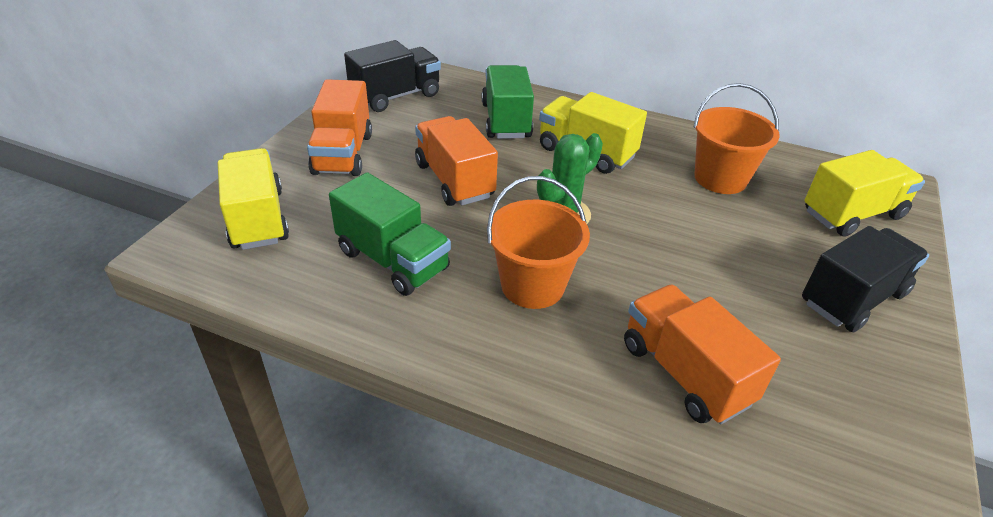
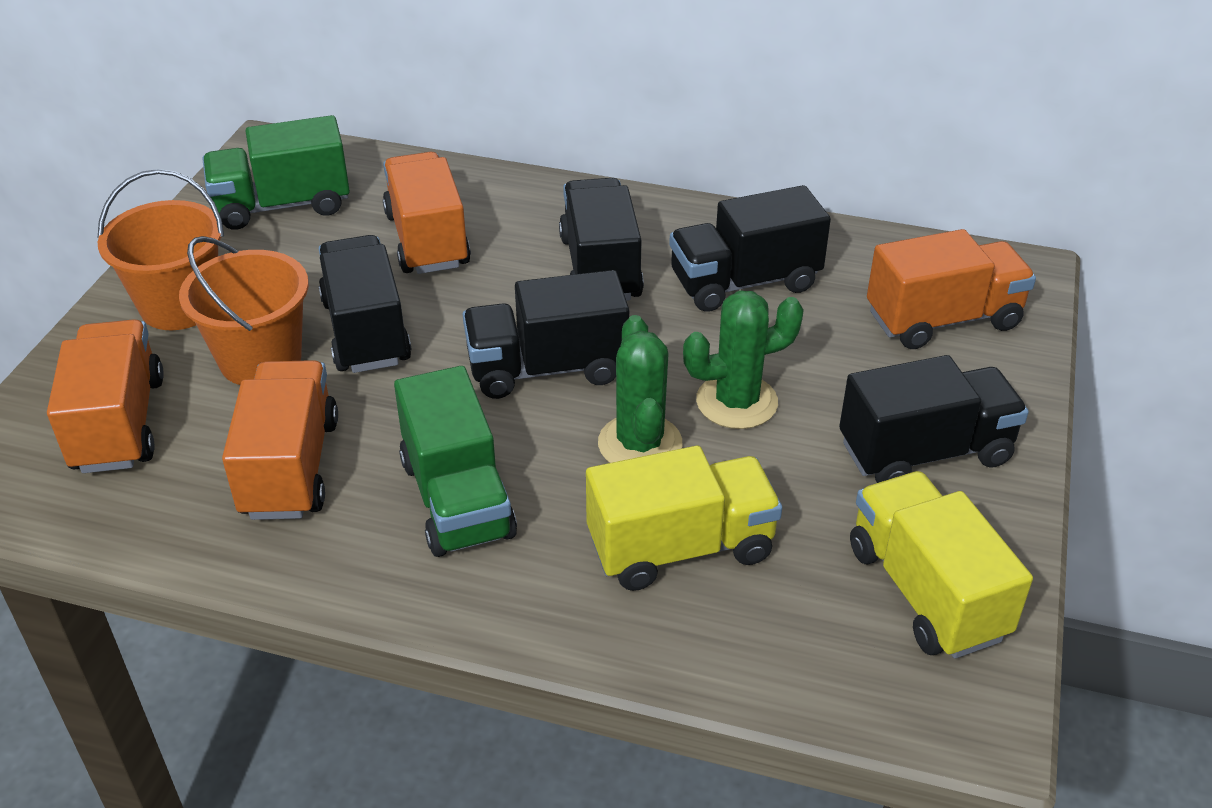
black truck: [344,40,441,112] [802,226,929,332] = 2 -> [318,235,412,373] [463,270,629,399] [559,178,644,301] [669,185,831,312] [839,355,1029,483] = 5
green cactus: [537,133,603,224] = 1 -> [598,315,683,463] [683,290,804,429] = 2
orange truck: [307,79,372,176] [415,116,498,206] [624,285,781,424] = 3 -> [47,319,164,473] [222,360,338,520] [383,152,471,274] [867,229,1036,349] = 4
yellow truck: [218,148,289,250] [539,92,647,174] [804,150,925,237] = 3 -> [586,446,782,591] [850,471,1033,659] = 2

